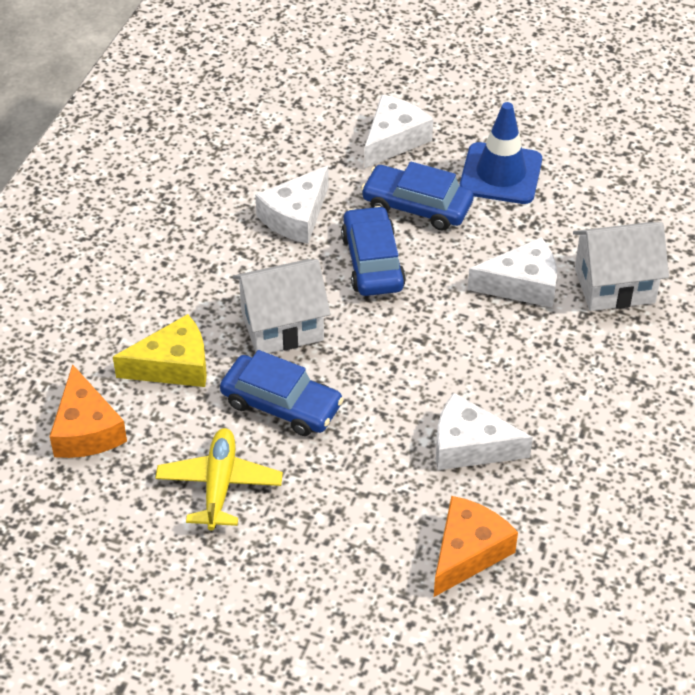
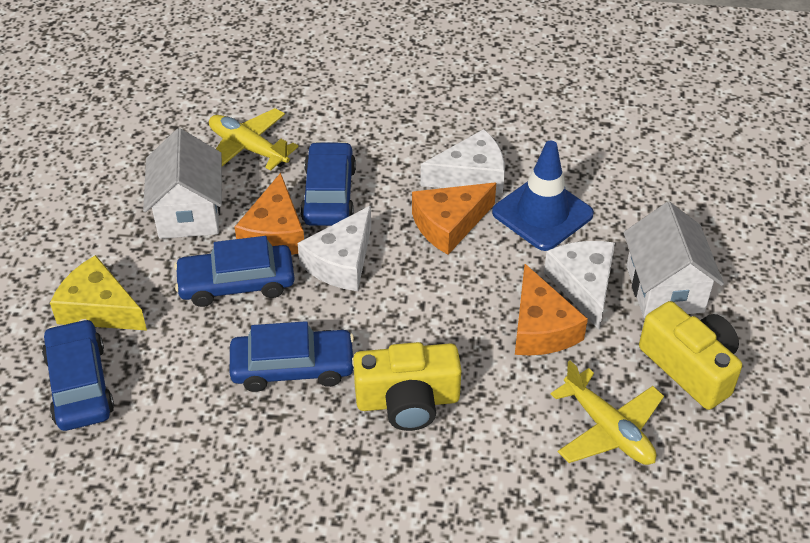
blue car: [220,350,344,436] [341,206,406,296] [361,162,474,231] = 3 -> [42,319,114,431] [174,236,295,307] [230,321,354,392] [300,142,356,226] = 4
orange cheese: [49,364,127,458] [434,496,518,597] = 2 -> [235,173,304,255] [412,182,496,255] [515,264,588,356] = 3
white cheese: [255,165,329,244] [364,95,433,168] [436,393,533,470] [468,237,557,308] = 4 -> [297,206,371,291] [420,129,505,194] [544,241,615,330] = 3
yellow camera: none = 0 -> [353,342,461,431] [639,301,742,410] = 2
yellow plane: [155,428,283,530] = 1 -> [209,108,298,171] [551,360,664,465] = 2

